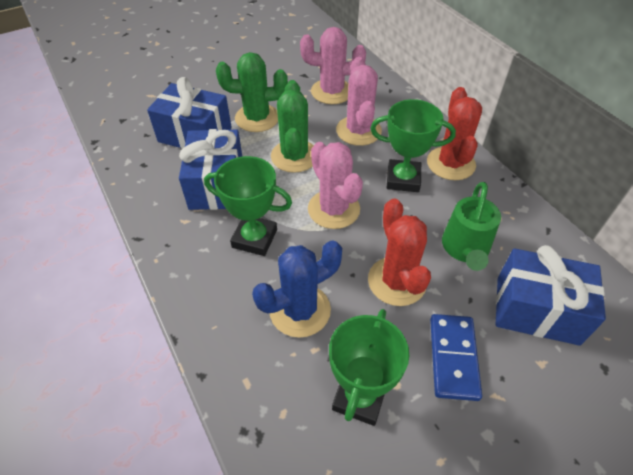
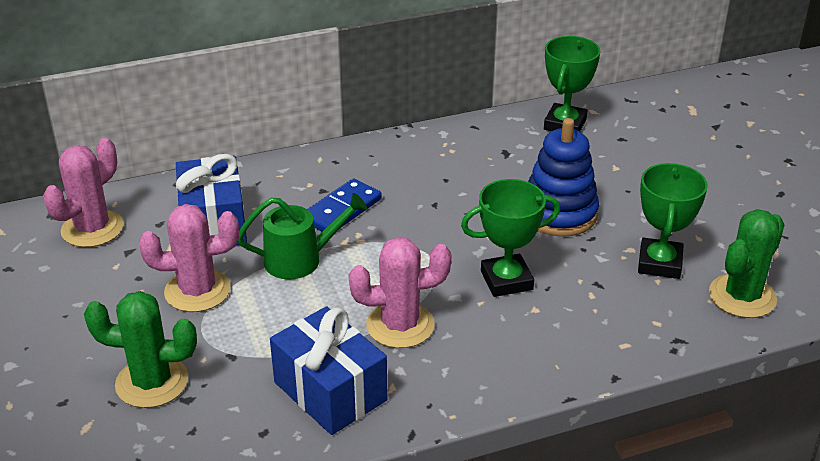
blue cactus: [252,241,342,338] = 1 -> none = 0
blue gift: [147,77,232,149] [179,129,242,210] [496,245,606,346] = 3 -> [176,154,247,245] [270,306,388,435] = 2
blue stacking toy: none = 0 -> [528,118,599,237] = 1
red cactus: [368,198,431,306] [427,87,482,180] = 2 -> none = 0

